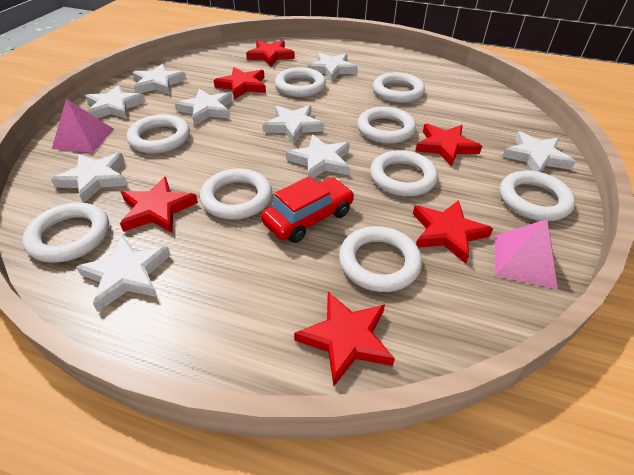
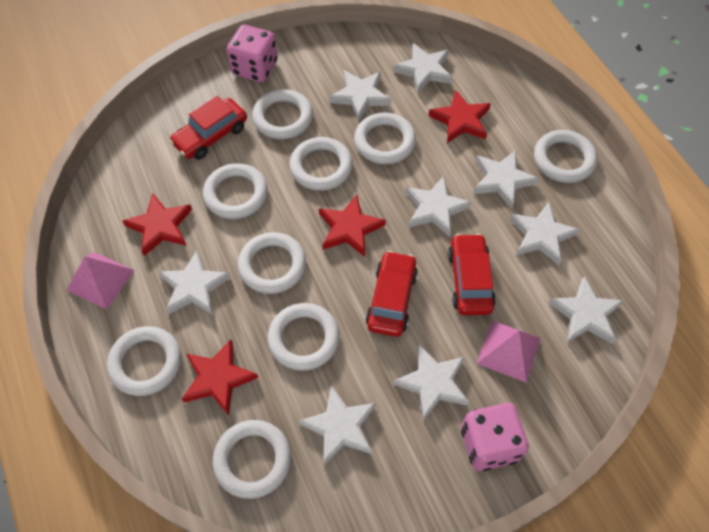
pink dice: none = 0 -> [227,25,278,82] [461,403,529,471] = 2
red car: [261,176,355,243] = 1 -> [169,96,247,160] [366,251,418,337] [448,233,496,315] = 3
red star: [120,177,198,233] [214,67,266,99] [246,40,295,66] [294,292,395,386] [413,200,493,264] [415,124,482,167] = 6 -> [122,193,192,256] [182,340,258,415] [319,195,386,257] [428,90,491,143] = 4

